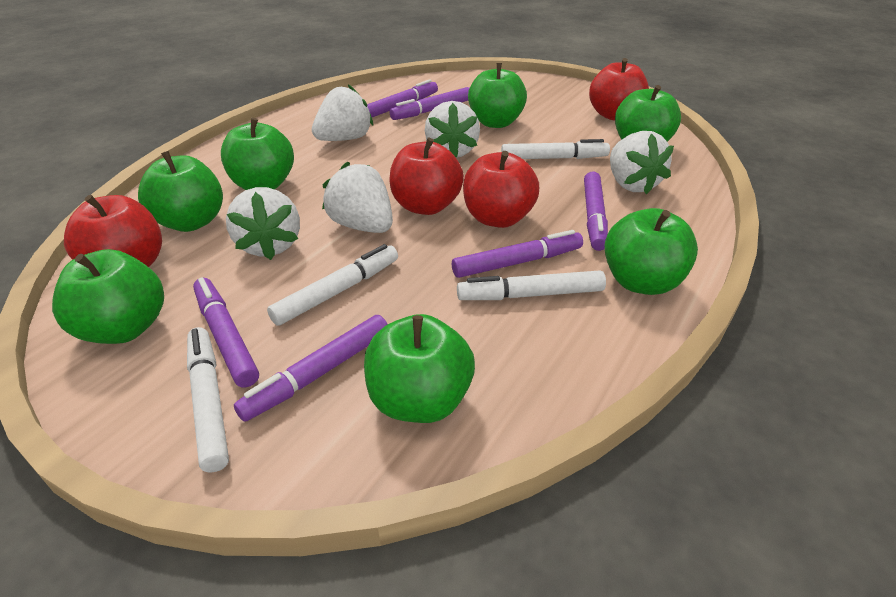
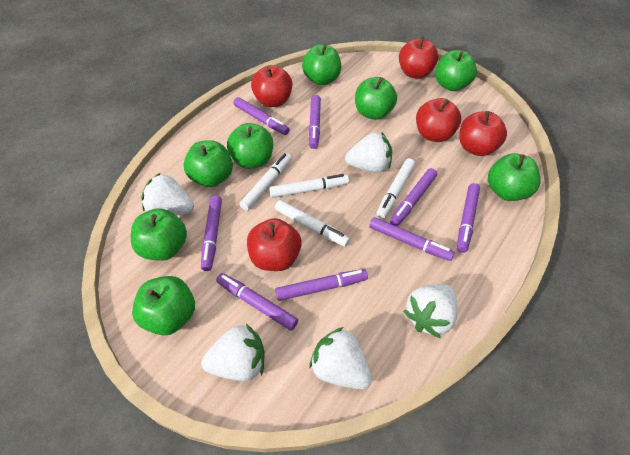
green apple: [52,249,164,344] [138,151,223,232] [221,118,294,190] [364,314,475,423] [468,63,527,128] [605,208,698,295] [615,85,681,142] = 7 -> [131,208,187,261] [132,276,195,335] [183,140,233,187] [227,123,273,169] [302,44,341,85] [355,77,397,120] [435,50,477,91] [488,153,540,201] = 8
purple marker: [193,277,259,388] [234,315,388,422] [367,79,438,117] [390,87,470,120] [452,230,583,278] [584,171,608,251] = 6 -> [201,195,222,271] [216,273,298,331] [234,97,290,135] [275,269,368,301] [309,95,321,149] [369,217,455,261] [390,168,437,226] [457,183,480,253] = 8
red apple: [64,195,162,267] [389,138,464,215] [463,151,539,228] [589,58,649,120] = 4 -> [247,218,302,271] [251,65,292,107] [399,36,438,79] [416,98,461,142] [459,111,507,156] = 5

